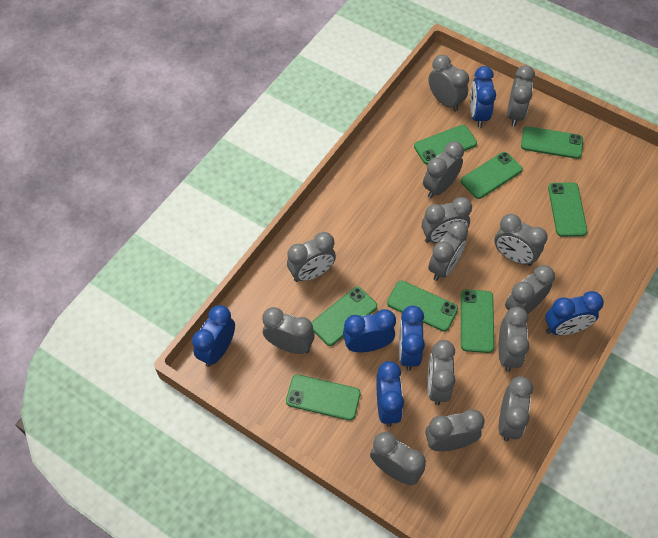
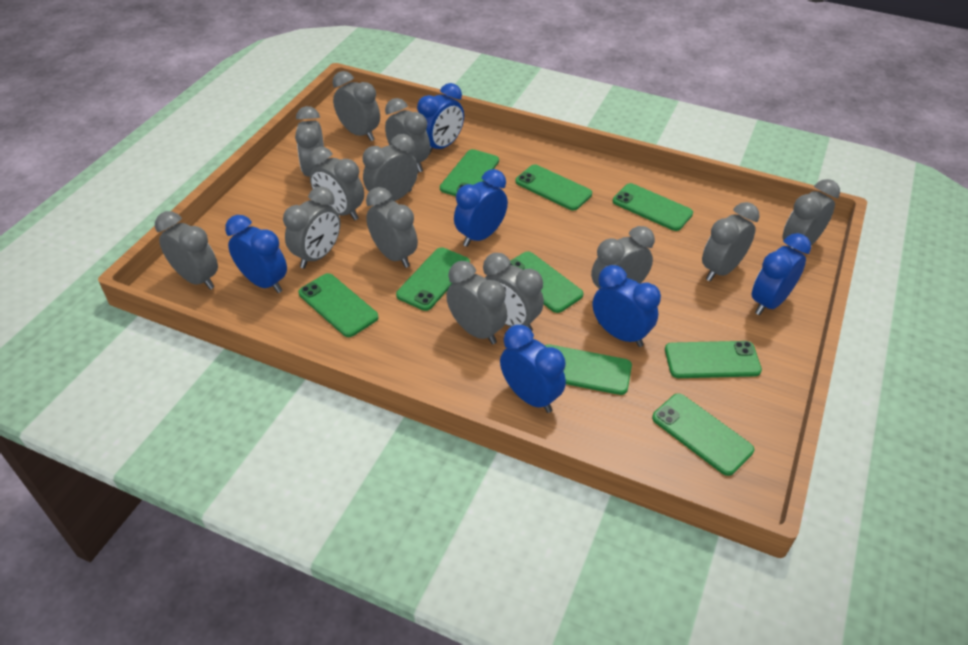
green phone: [286,374,361,421] [311,287,377,346] [387,280,458,331] [414,125,477,165] [461,152,523,199] [461,289,494,353] [521,126,583,159] [548,182,587,237] = 8 -> [299,273,378,337] [396,247,470,311] [440,149,499,196] [509,251,583,313] [515,165,592,210] [545,344,632,395] [613,183,693,231] [652,393,754,476] [665,341,762,378] = 9
grey clock: [262,307,315,354] [287,232,336,282] [370,432,426,485] [422,197,472,243] [423,141,464,198] [425,409,485,451] [427,340,455,405] [428,55,469,112] [428,221,468,281] [494,214,548,266] [499,307,529,372] [499,376,533,441] [505,265,555,314] [507,65,535,127] = 14 -> [155,211,218,290] [283,186,340,269] [295,106,324,176] [309,147,364,220] [333,71,380,141] [363,134,418,201] [366,187,418,268] [385,98,430,172] [446,261,507,344] [483,253,544,331] [591,226,655,289] [702,202,760,282] [783,179,840,249] = 13

